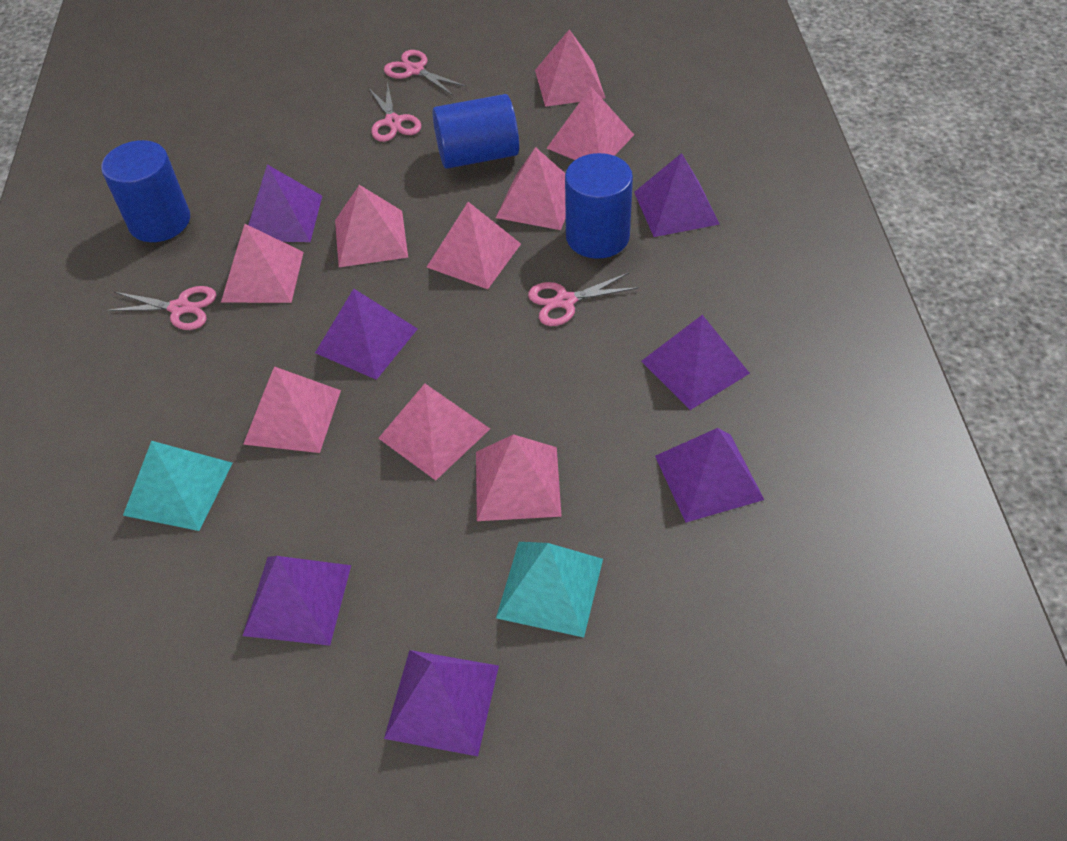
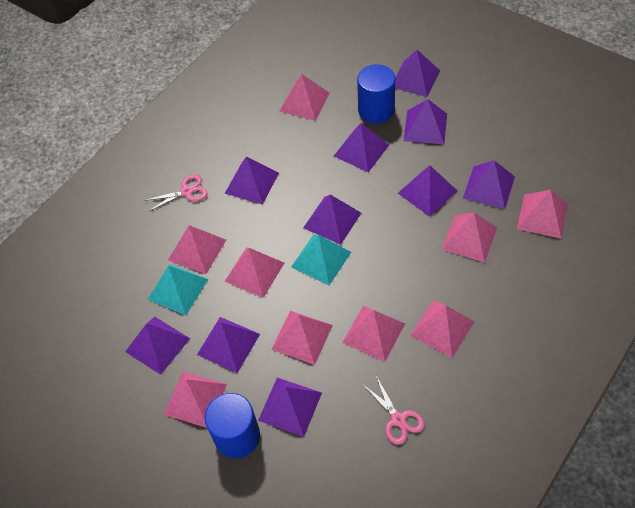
blue cylinder: [101,140,190,242] [432,94,519,169] [565,153,633,259] = 3 -> [205,393,260,458] [357,65,395,124] = 2
pink scissors: [106,286,216,330] [368,82,421,142] [384,50,467,96] [528,272,639,326] = 4 -> [144,174,208,212] [363,376,424,445] = 2
purple pyramid: [243,556,351,646] [248,165,322,242] [315,289,418,380] [384,650,499,756] [634,153,720,237] [641,315,750,410] [655,428,764,523] = 7 -> [125,317,190,375] [197,317,260,373] [225,156,279,205] [258,378,322,437] [303,194,361,245] [334,123,389,173] [395,50,440,97] [398,166,457,217] [403,99,447,144] [463,160,515,209] = 10

